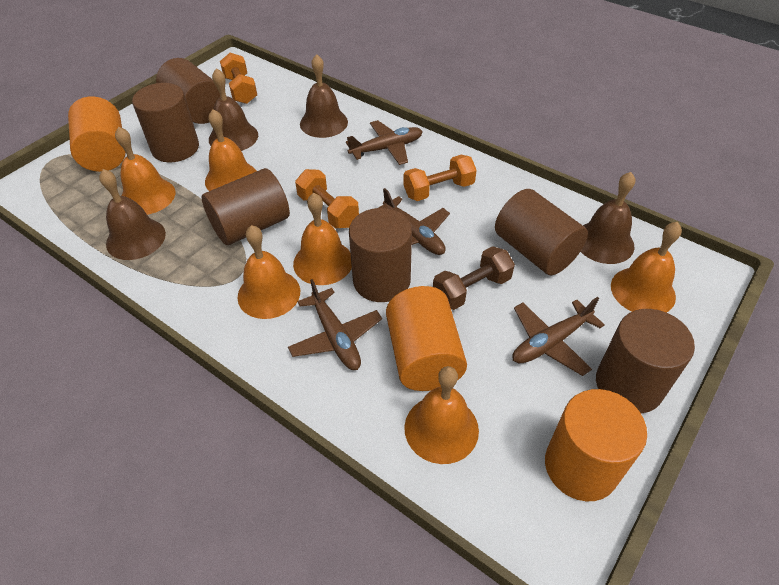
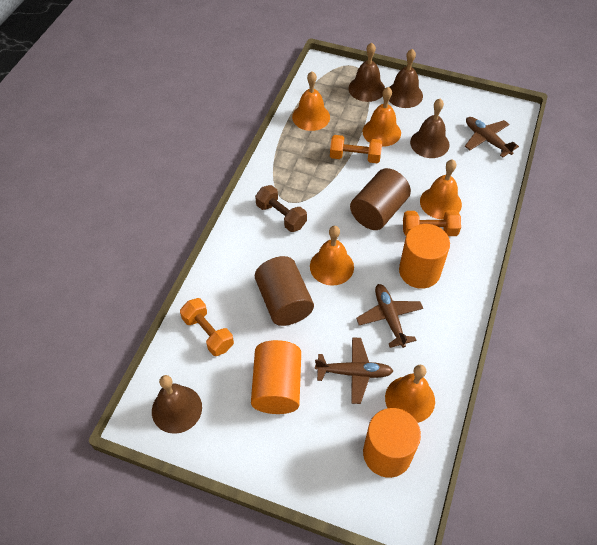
brown cylinder: [132,83,199,162] [156,58,220,124] [202,168,290,245] [349,208,412,302] [495,189,588,275] [596,309,695,414] = 6 -> [255,256,314,326] [350,168,411,230] = 2
brown plane: [288,279,382,370] [346,120,423,165] [378,188,450,255] [512,297,605,376] = 4 -> [315,337,393,404] [356,284,423,348] [465,117,519,158] = 3
orange bell: [115,127,175,215] [205,109,256,191] [237,225,300,319] [293,193,352,285] [404,366,479,464] [611,222,682,313] = 6 -> [292,71,330,131] [310,226,354,286] [362,87,401,147] [385,365,435,423] [420,159,462,219] = 5

